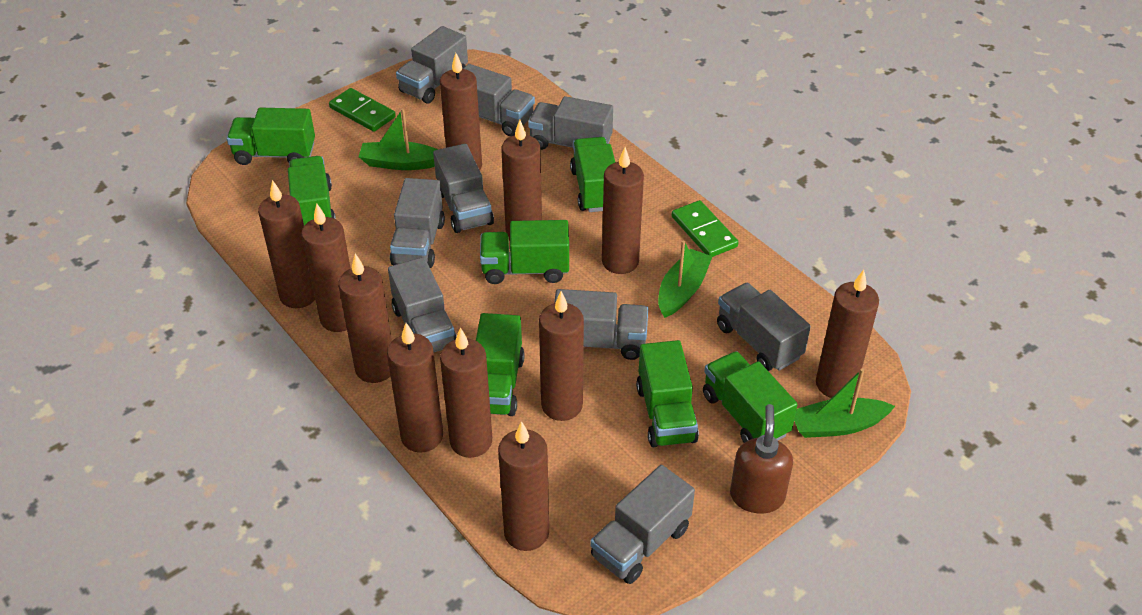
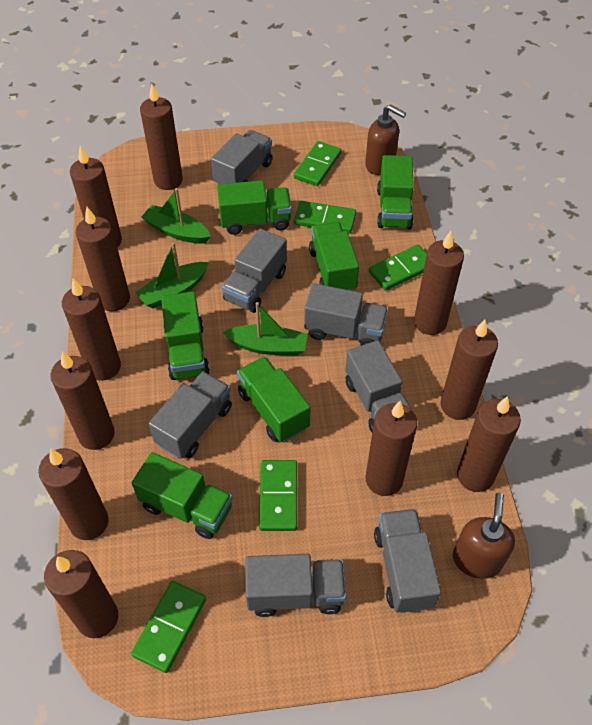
brown soap dispenser: [730,404,793,514] = 1 -> [365,105,406,175] [453,493,515,579] = 2
green domino: [329,88,396,132] [671,200,738,257] = 2 -> [131,581,206,673] [259,460,297,531] [294,141,341,186] [294,201,356,233] [369,245,427,291] = 5
green truck: [227,108,315,165] [288,156,336,226] [476,313,525,416] [480,220,569,284] [570,137,615,212] [636,340,699,447] [703,351,798,443] = 7 -> [132,452,233,539] [161,292,210,380] [217,180,292,235] [237,357,311,442] [309,222,359,291] [377,155,414,229] = 6
grey truck: [388,257,457,352] [390,178,445,268] [396,26,468,103] [433,144,494,233] [463,64,535,136] [528,96,613,150] [554,289,648,360] [590,465,695,584] [717,283,811,371] = 9 -> [148,371,232,459] [211,130,273,185] [222,228,287,313] [245,554,346,617] [304,283,388,346] [345,340,412,432] [374,509,441,613] = 7

